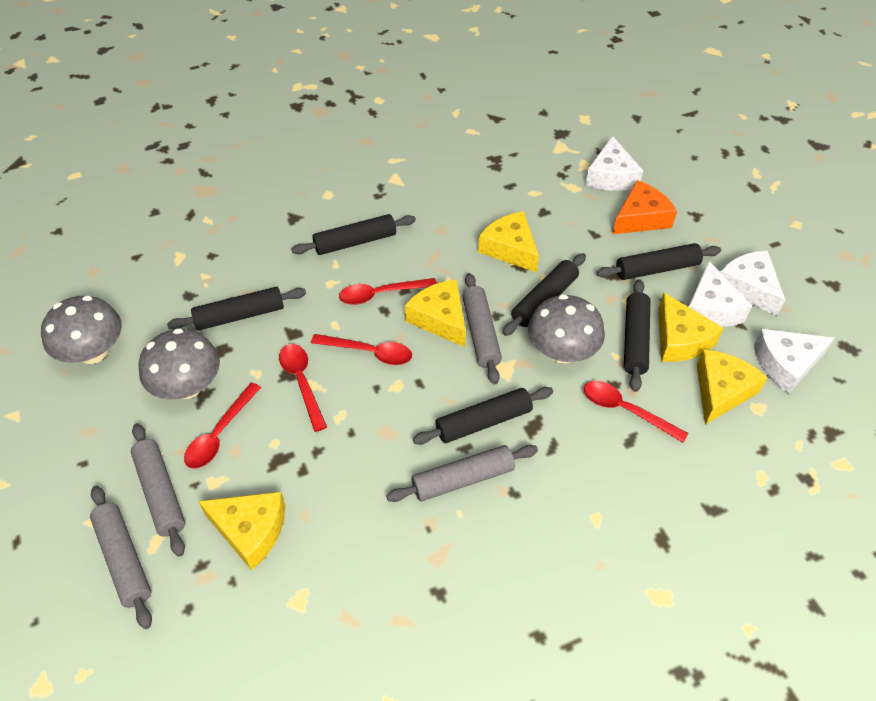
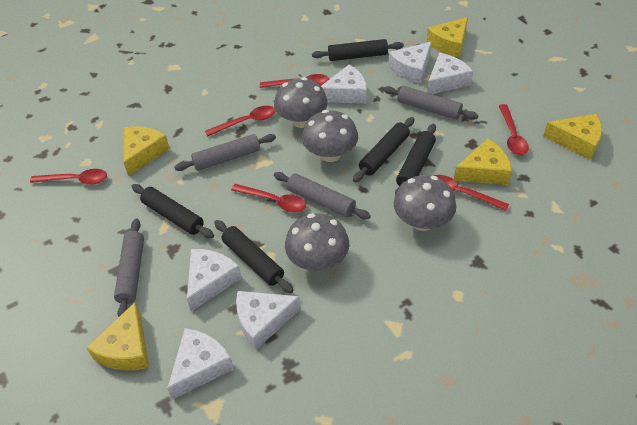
black rolling pin: [167,287,306,330] [292,214,416,255] [413,387,553,445] [502,253,586,336] [596,243,721,280] [624,279,650,392] = 6 -> [132,184,214,238] [214,220,294,293] [312,39,404,61] [353,117,414,183] [395,124,436,196] = 5
grey mushroom: [41,296,122,364] [139,328,220,400] [528,294,605,363] = 3 -> [274,77,328,128] [285,213,349,271] [302,110,358,162] [394,175,456,231] = 4
orange cheese: [613,180,677,234] = 1 -> none = 0
red spoon: [184,382,261,469] [279,344,327,432] [311,334,412,365] [339,278,437,305] [584,381,689,443] = 5 -> [30,169,107,185] [205,106,275,137] [231,184,306,212] [260,74,329,88] [434,175,509,211] [499,104,529,155] = 6
white cheese: [585,136,643,191] [689,261,752,327] [720,251,785,316] [754,329,834,394] = 4 -> [167,328,234,400] [187,249,242,311] [236,291,301,350] [321,65,367,104] [388,42,432,84] [427,53,473,94] = 6

